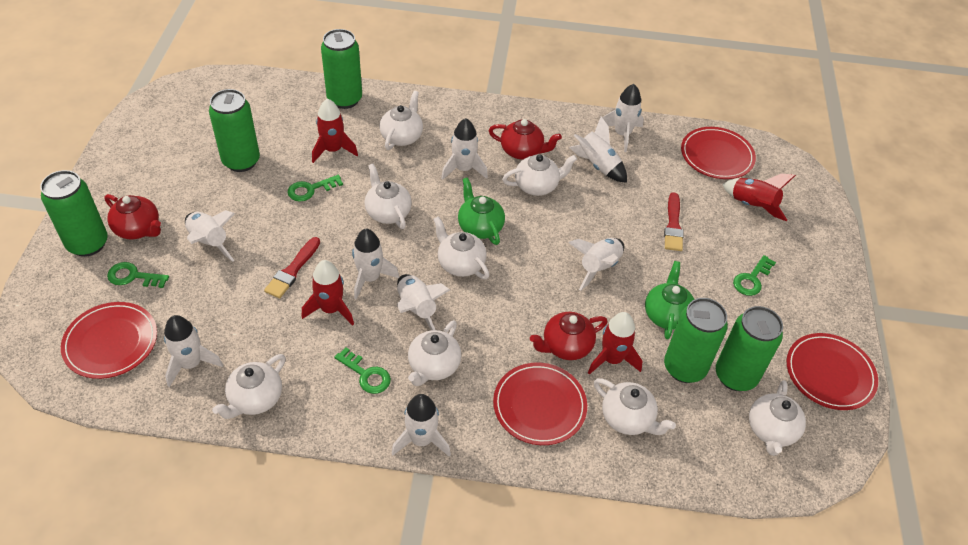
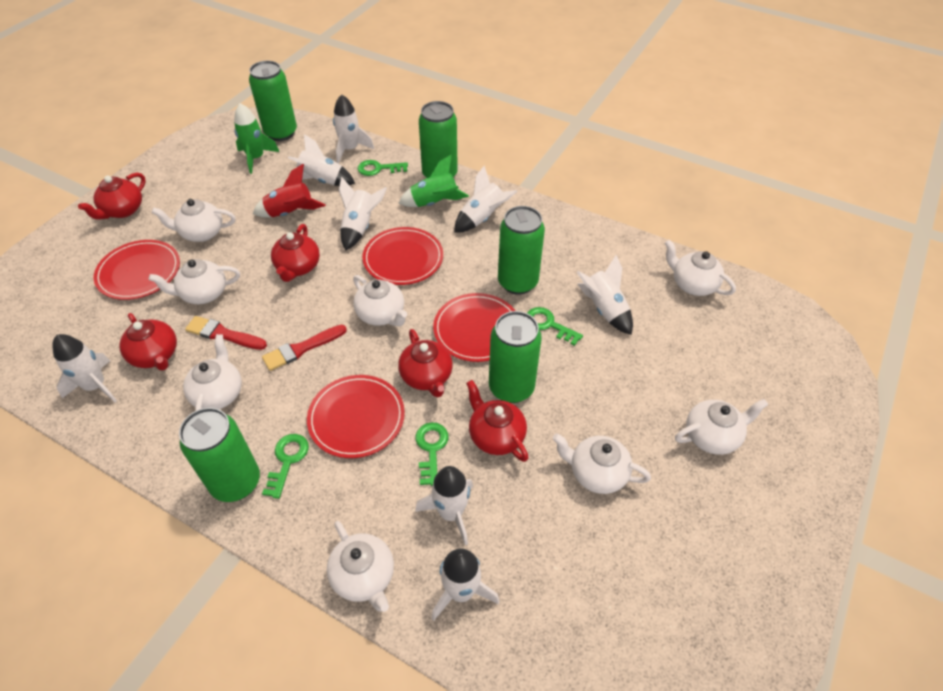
green rocket: none = 0 -> [234,103,279,174] [398,155,469,207] = 2
green teapot: [458,177,505,245] [645,261,695,339] = 2 -> none = 0
red rocket: [302,260,354,326] [312,98,358,163] [588,312,643,375] [722,173,796,221] = 4 -> [253,164,326,217] = 1
red teapot: [104,194,161,239] [489,119,562,160] [530,312,608,360] = 3 -> [78,172,146,220] [119,313,177,370] [271,224,320,282] [398,329,453,397] [466,380,528,462] = 5
white rocket: [164,315,223,387] [185,210,235,262] [352,229,399,300] [391,394,451,457] [397,274,450,330] [441,118,488,180] [569,116,627,183] [569,238,624,290] [603,84,644,152] = 9 -> [52,334,117,402] [288,134,355,186] [333,94,374,163] [339,177,387,251] [415,466,473,545] [431,549,499,621] [454,165,518,233] [576,255,633,335] = 8

